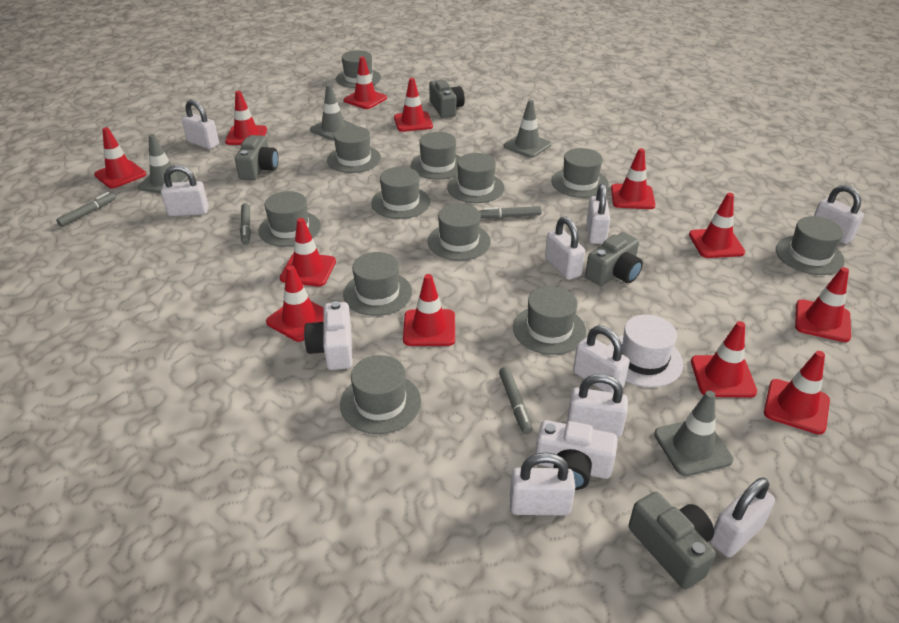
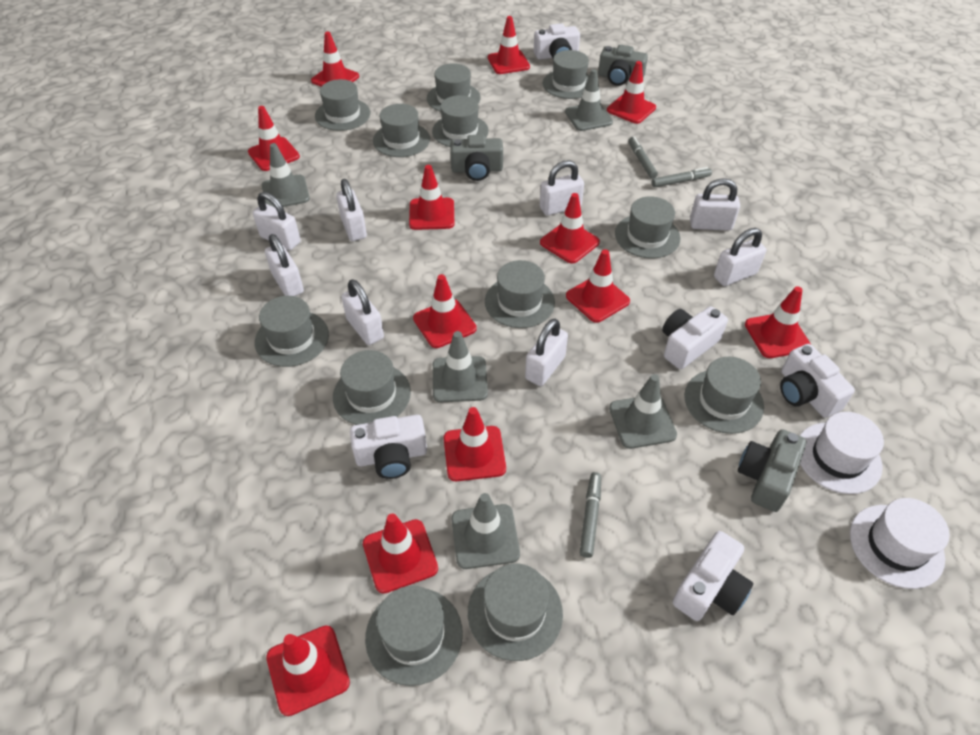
grey camera: [235,135,278,180] [429,79,465,118] [585,232,643,286] [629,492,716,589] = 4 -> [450,135,503,181] [598,45,648,86] [738,429,806,512] = 3
grey marker: [56,192,116,227] [240,203,251,245] [479,206,542,218] [499,367,533,434] = 4 -> [580,472,601,558] [628,137,658,179] [652,167,712,187] = 3
grey traffic cone: [138,134,189,194] [310,84,356,140] [504,100,551,158] [654,391,733,476] = 4 -> [262,143,310,208] [433,331,488,402] [452,493,520,569] [565,69,613,131] [609,374,677,449] = 5
white camera: [304,301,353,370] [535,420,618,490] = 2 -> [350,415,427,479] [534,23,580,60] [662,306,728,369] [673,531,753,621] [780,344,855,418] = 5
white hat: [608,314,683,387] = 1 -> [800,412,884,494] [850,498,949,589] = 2
white padlock: [161,165,209,216] [182,100,219,149] [510,453,575,516] [545,217,585,280] [567,374,628,438] [573,326,630,393] [586,184,610,244] [709,478,775,558] [814,185,864,244] = 9 -> [253,192,301,250] [265,234,304,296] [336,179,367,241] [341,279,384,345] [525,319,568,386] [540,160,584,216] [690,178,740,231] [714,228,766,286] = 8

